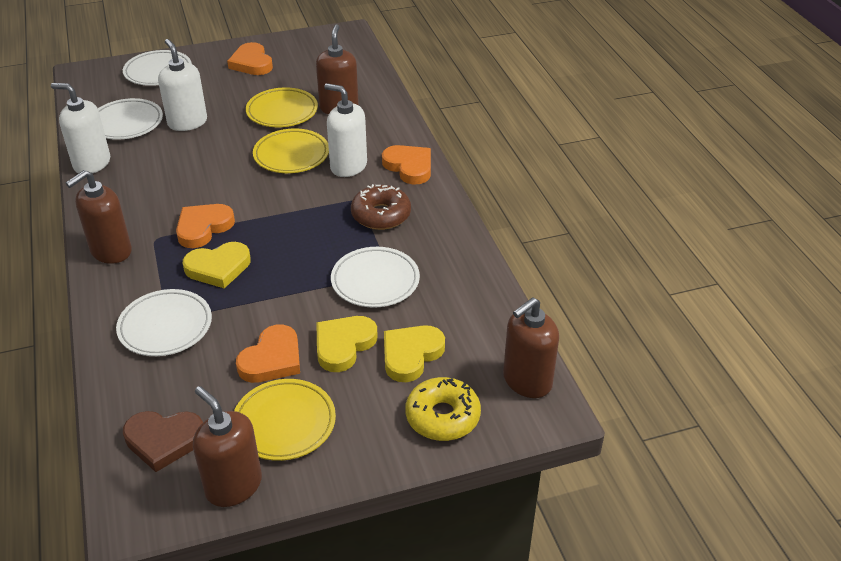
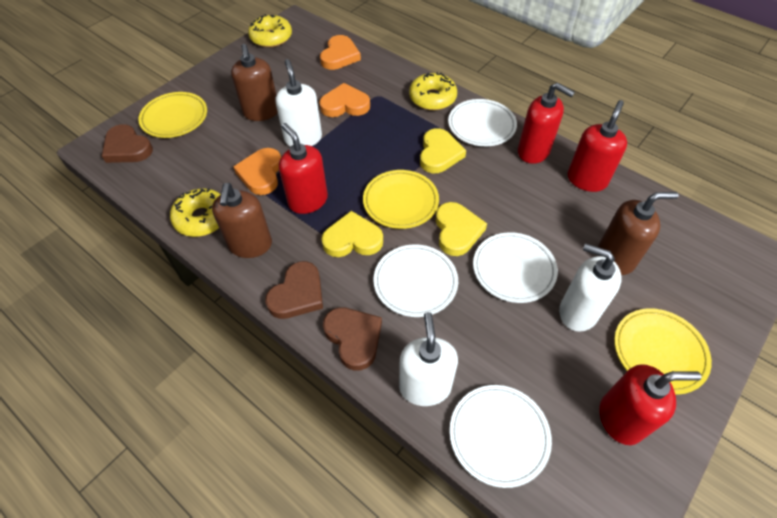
brown donut: [351,184,411,230] = 1 -> none = 0
brown heart: [123,411,203,472] = 1 -> [102,124,153,163] [265,261,323,319] [323,307,382,371] = 3
brown soap dispenser: [66,170,132,264] [193,386,262,507] [316,24,359,114] [503,297,559,398] = 4 -> [212,183,272,258] [231,44,278,121] [598,192,679,275] = 3
orange heart: [176,204,235,248] [227,42,273,75] [236,325,300,383] [382,145,431,185] = 4 -> [233,148,281,195] [319,83,370,117] [320,35,361,70] = 3
red soap dispenser: none = 0 -> [279,123,328,214] [518,83,575,164] [568,100,627,192] [600,364,702,445] = 4
yellow donut: [405,377,481,441] = 1 -> [170,188,221,237] [248,14,292,48] [409,72,457,110] = 3

